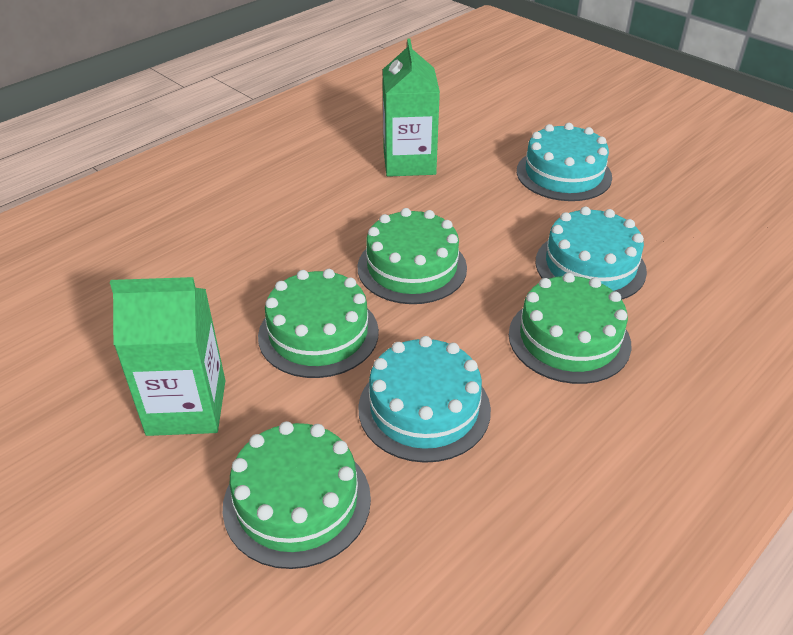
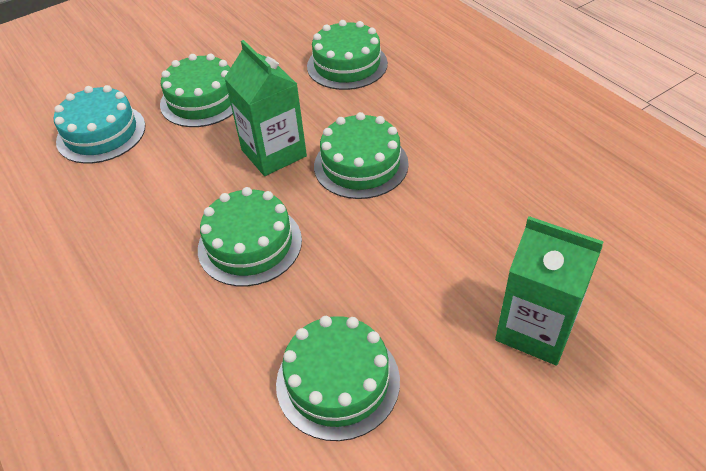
green cake: [223,421,371,569] [258,269,379,378] [357,208,467,304] [509,273,631,384] = 4 -> [160,54,233,127] [198,187,302,286] [276,316,400,441] [307,20,388,90] [314,112,409,199] = 5
turquoise cake: [358,336,491,463] [517,123,612,201] [536,206,647,299] = 3 -> [54,85,145,164] = 1

